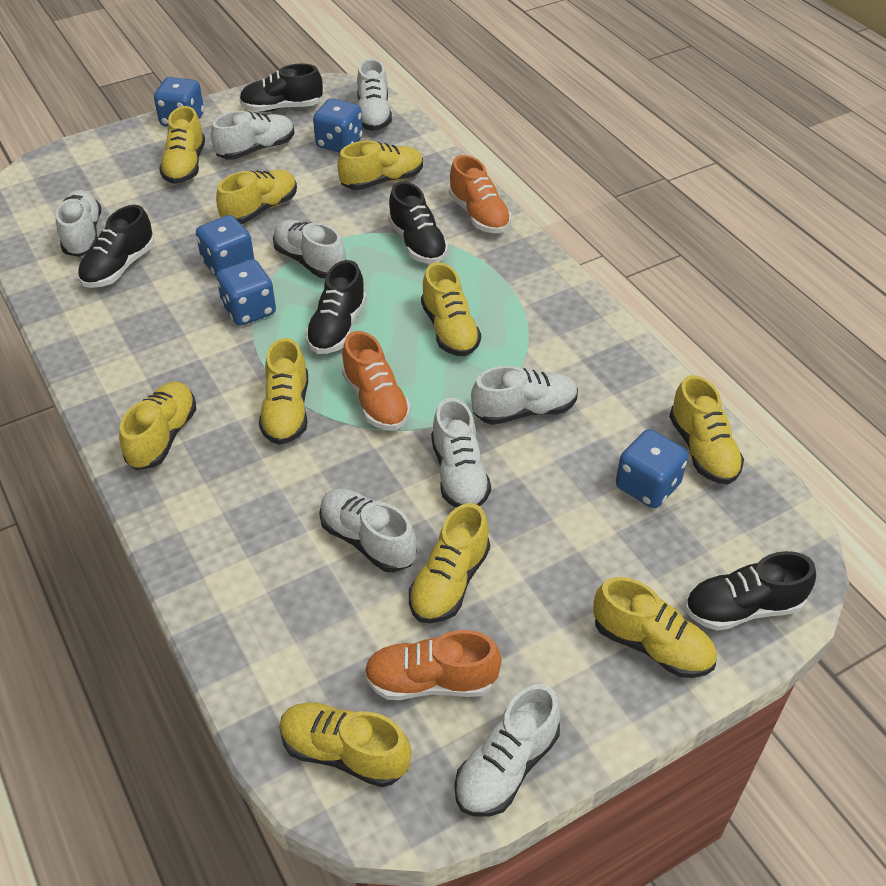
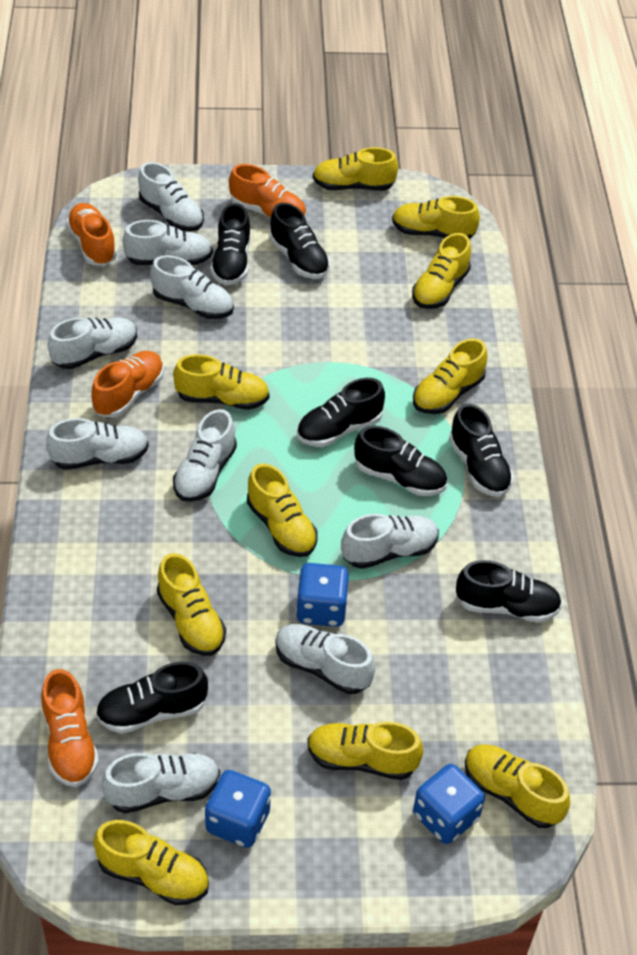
black shoe: [78,205,154,288] [239,63,323,112] [305,260,367,354] [388,181,448,264] [685,551,816,631] = 5 -> [96,662,208,734] [211,203,251,285] [269,203,330,279] [297,378,385,447] [354,426,447,496] [449,403,514,497] [456,560,562,623] = 7
blue dice: [154,77,204,127] [196,215,255,276] [216,259,276,326] [313,99,363,153] [616,429,688,508] = 5 -> [205,770,271,848] [296,563,349,627] [413,764,485,844] = 3
orange shoe: [342,331,411,430] [364,630,502,700] [449,155,511,233] = 3 -> [41,669,99,787] [66,203,117,266] [91,351,164,418] [229,164,306,219] = 4
white shoe: [56,190,101,257] [211,111,294,160] [273,220,346,278] [319,488,417,572] [357,58,392,131] [431,398,491,508] [455,684,560,817] [471,366,578,425] = 8 -> [46,418,149,470] [48,317,137,369] [102,753,220,813] [123,220,213,265] [138,162,204,232] [150,255,234,319] [173,409,237,502] [275,624,375,694] [341,514,439,569] = 9

